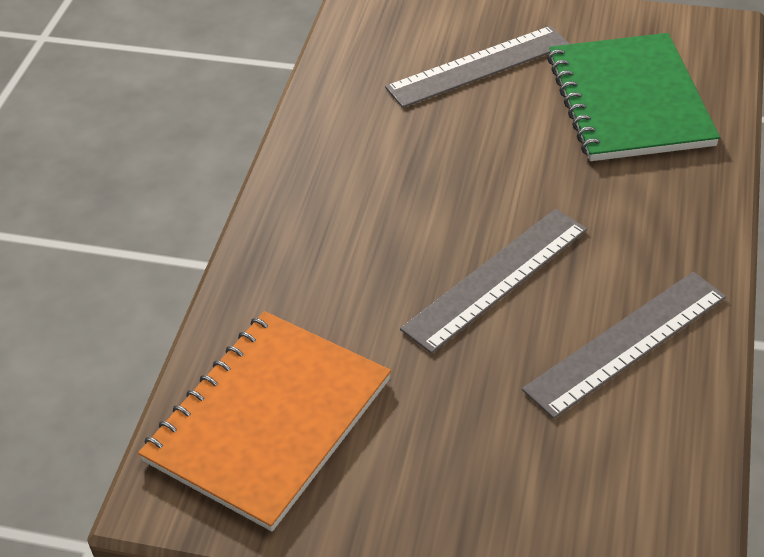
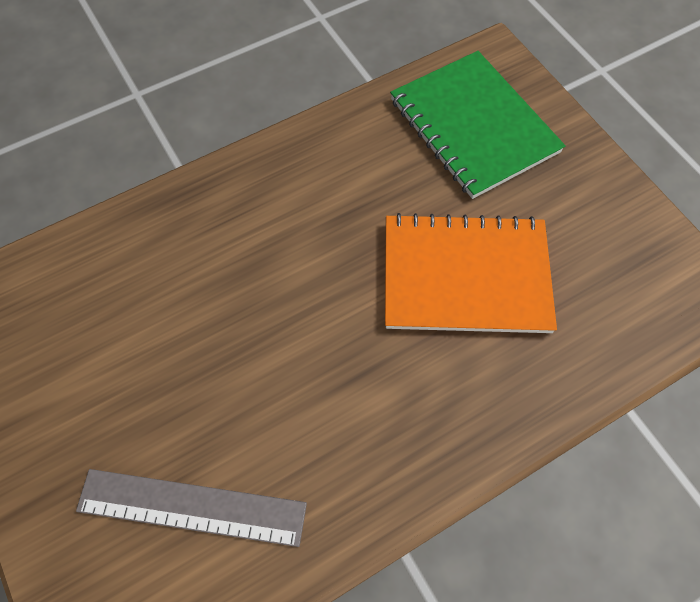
grey ruler: [385,26,570,108] [400,209,587,354] [522,272,726,419] = 3 -> [76,469,307,547] = 1

